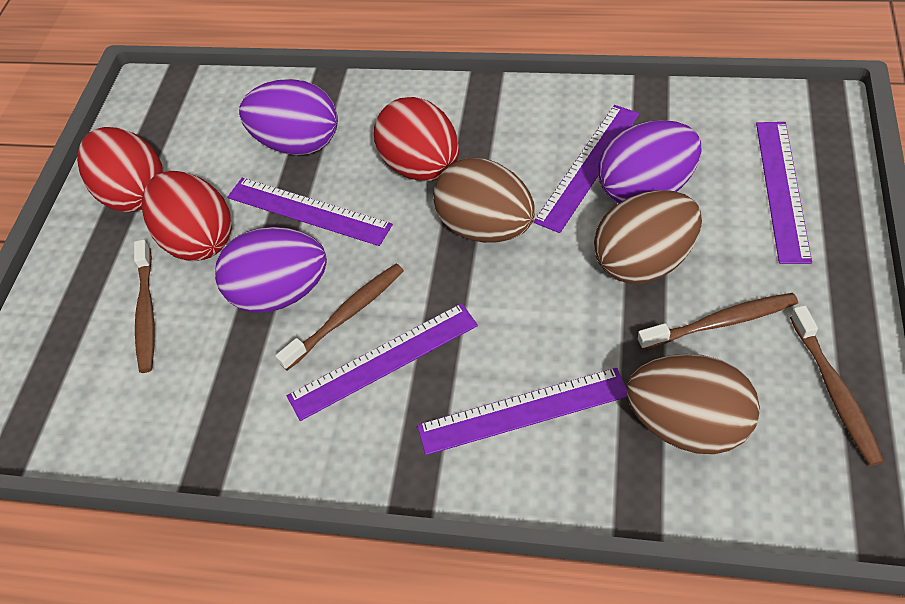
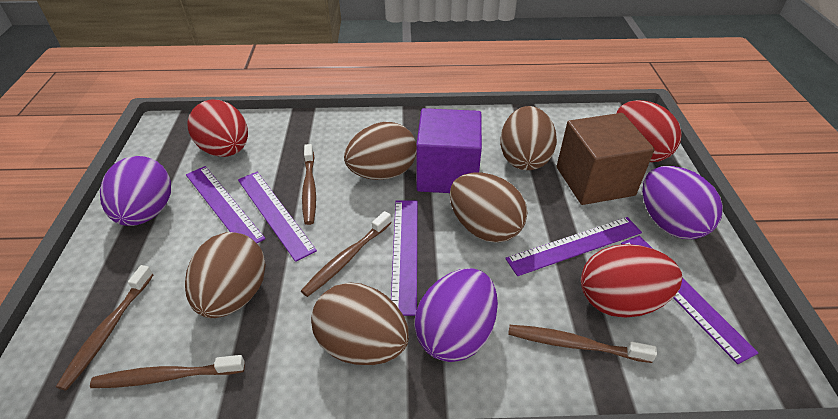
brown cube: none = 0 -> [557,113,655,205] = 1
brown egg: [433,158,535,243] [594,190,702,284] [627,354,760,454] = 3 -> [185,232,266,318] [311,282,409,365] [344,122,416,180] [450,173,527,243] [500,106,557,170] = 5
brown toothbrush: [134,240,155,373] [276,264,404,370] [638,293,798,350] [790,305,884,466] = 4 -> [56,265,154,390] [90,355,245,388] [301,211,392,297] [302,144,316,225] [508,325,657,363] = 5
purple cube: none = 0 -> [416,108,482,193] = 1

